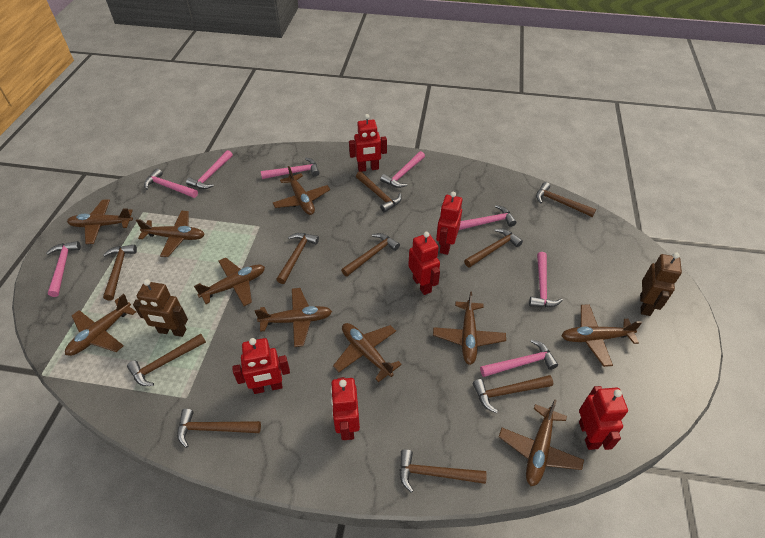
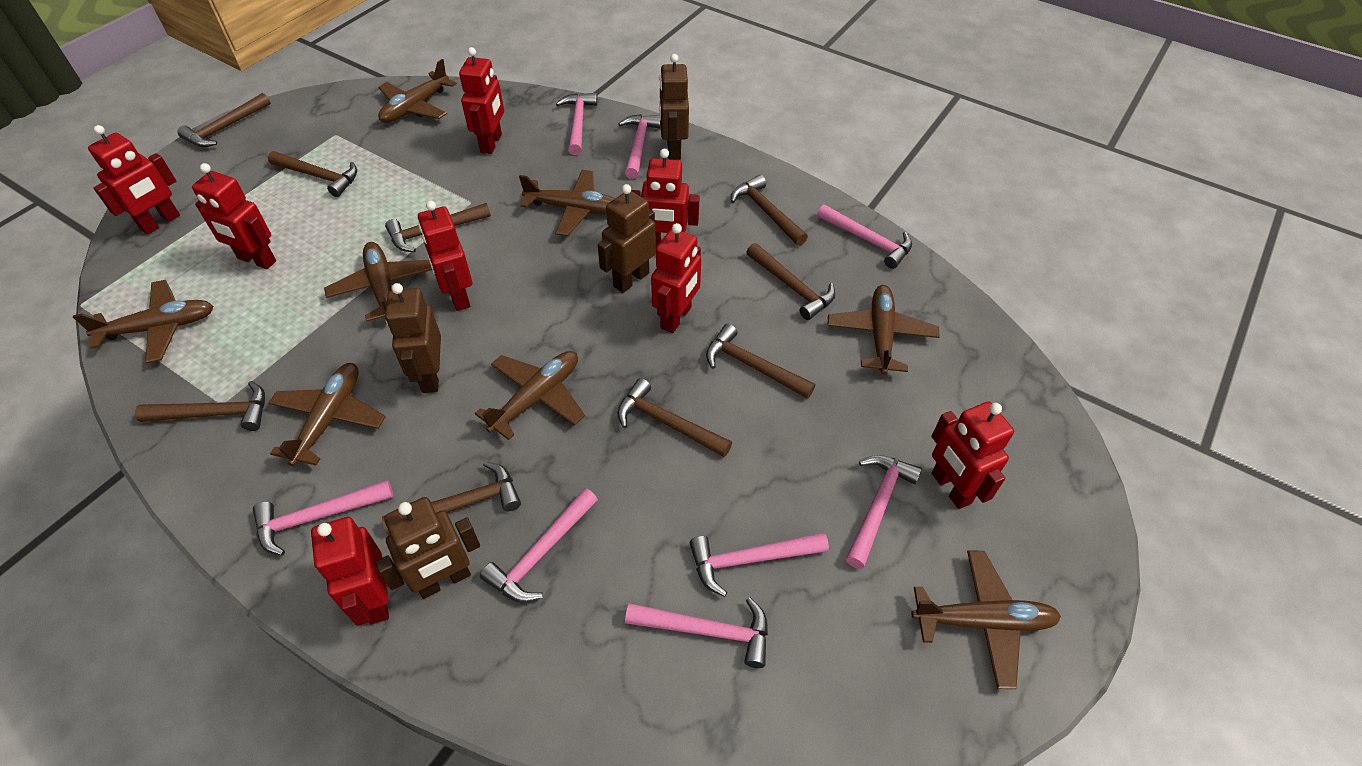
brown hammer: [103,245,137,301] [127,333,206,386] [177,409,261,448] [276,233,319,284] [341,233,400,277] [356,171,402,213] [399,449,487,493] [464,228,523,268] [473,375,553,413] [536,182,596,217] = 10 -> [135,381,265,431] [177,93,271,147] [268,151,357,197] [382,461,521,535] [385,203,491,252] [617,378,732,457] [706,324,815,399] [731,175,808,246] [746,243,836,320] = 9
brown plane: [65,294,136,356] [67,199,133,244] [136,211,205,257] [194,258,265,306] [255,288,332,347] [273,166,330,215] [333,323,402,382] [433,291,506,365] [499,400,584,486] [561,304,642,367] = 10 -> [73,280,214,364] [268,363,386,466] [324,242,432,322] [378,59,457,123] [475,351,585,440] [519,170,615,236] [827,285,940,375] [911,550,1061,689] = 8
brown robot: [133,279,188,337] [640,252,682,316] = 2 -> [375,497,480,599] [385,283,441,393] [598,184,656,293] [659,54,689,160] = 4
red robot: [232,338,290,394] [330,377,360,440] [349,114,387,172] [408,232,440,295] [436,192,462,255] [579,386,628,450] = 6 -> [88,125,180,235] [192,163,276,269] [311,517,389,626] [418,201,472,311] [459,47,504,154] [631,149,700,247] [651,223,701,333] [931,401,1014,509] = 8

